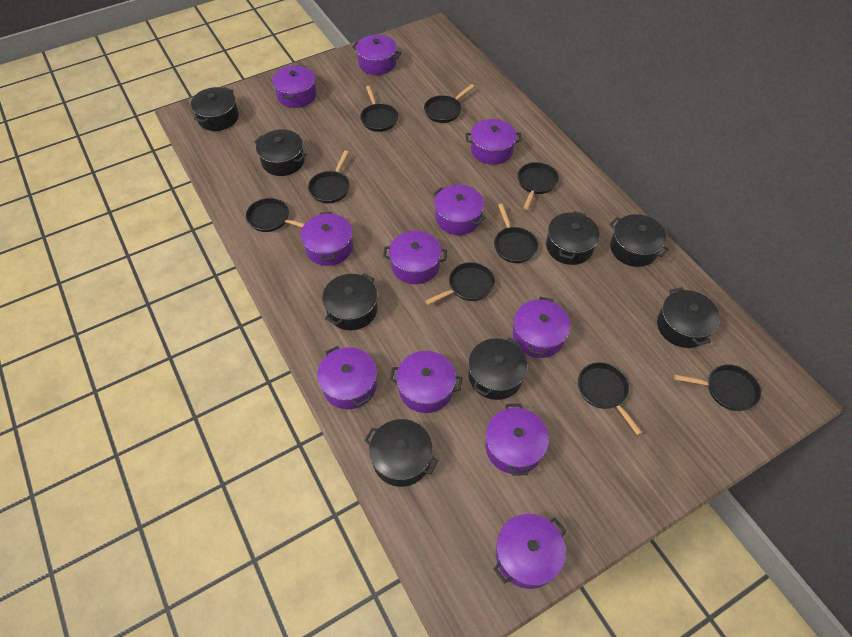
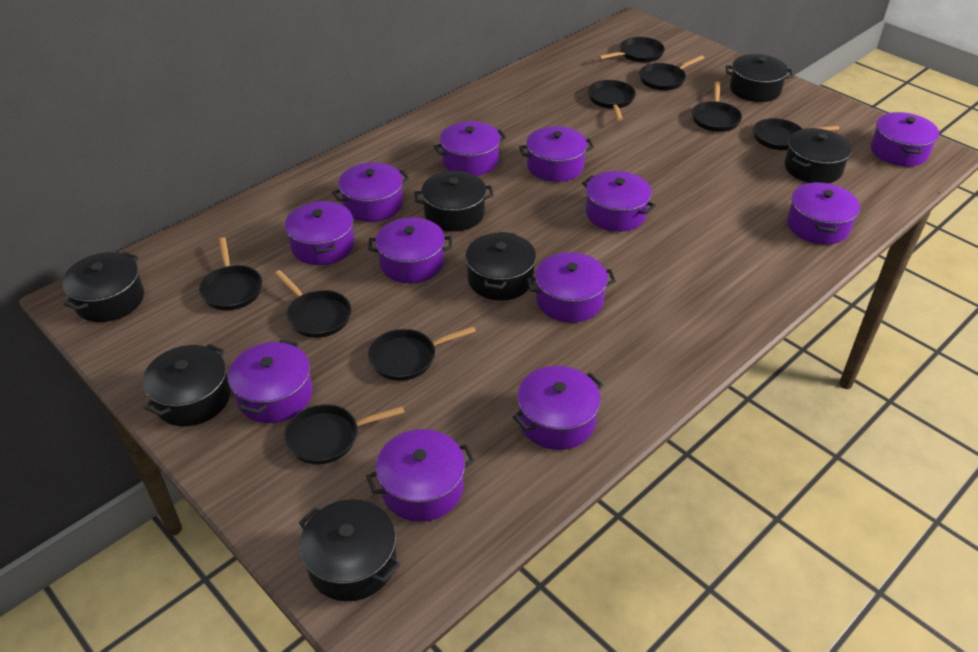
black pot: [191,87,239,131] [254,129,306,176] [322,273,377,330] [365,419,439,487] [468,337,527,400] [546,211,600,265] [610,214,669,267] [657,287,720,348] = 8 -> [62,252,144,322] [143,344,231,426] [299,499,400,601] [414,171,494,231] [465,232,536,301] [726,54,794,102] [784,128,852,183] = 7
purple pot: [272,65,317,108] [301,212,353,266] [317,346,377,409] [352,35,401,75] [383,231,447,284] [390,351,462,413] [433,185,485,235] [466,119,522,165] [485,404,549,475] [494,514,566,589] [513,297,571,358] = 11 -> [228,340,313,423] [285,201,355,265] [332,162,409,222] [366,429,475,522] [368,217,452,283] [434,121,507,176] [513,366,603,450] [519,126,594,182] [527,252,616,322] [582,171,656,232] [787,182,860,245] [871,112,939,166] = 12

